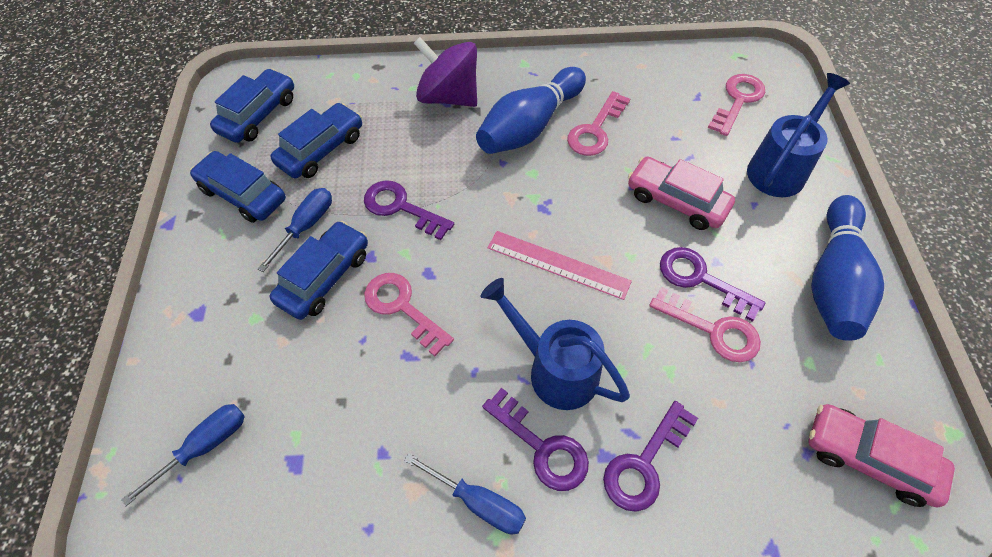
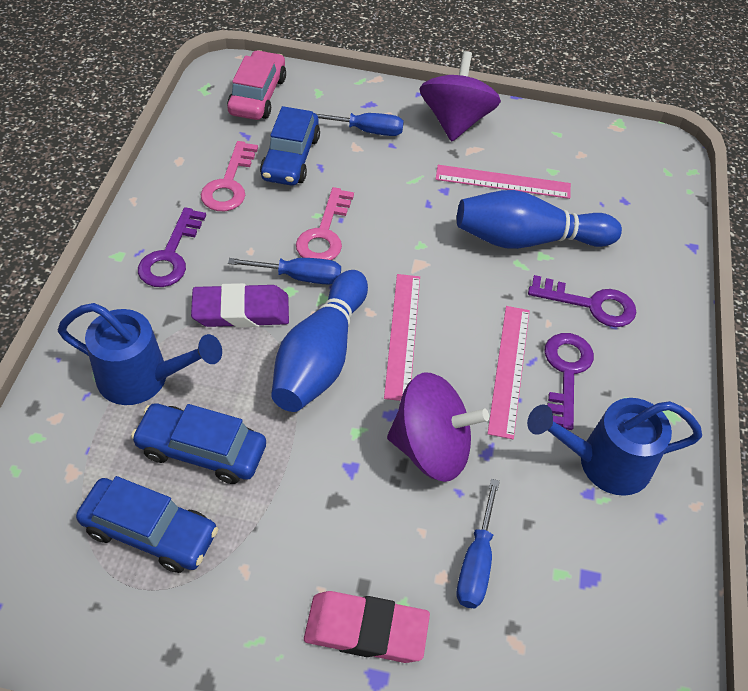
blue car: [190,151,286,223] [210,68,294,143] [270,103,362,178] [270,221,368,320] = 4 -> [76,476,218,573] [131,403,266,484] [260,106,320,186] = 3
pink car: [628,157,735,230] [808,404,955,507] = 2 -> [227,50,286,120] = 1
pink eraser: none = 0 -> [304,591,430,663] = 1
pink key: [364,273,454,356] [567,91,630,156] [649,287,761,362] [708,74,765,136] = 4 -> [201,141,258,211] [296,187,354,260] = 2
pink ruler: [487,231,632,300] = 1 -> [384,274,420,401] [436,165,571,199] [487,306,530,439] = 3
purple eraser: none = 0 -> [191,283,289,328] = 1
purple key: [364,180,454,240] [482,388,589,491] [603,401,698,512] [660,247,765,322] = 4 -> [138,207,206,287] [528,275,636,327] [545,333,594,430] = 3
purple spinning top: [414,37,477,107] = 1 -> [387,372,489,482] [419,51,501,141] = 2

